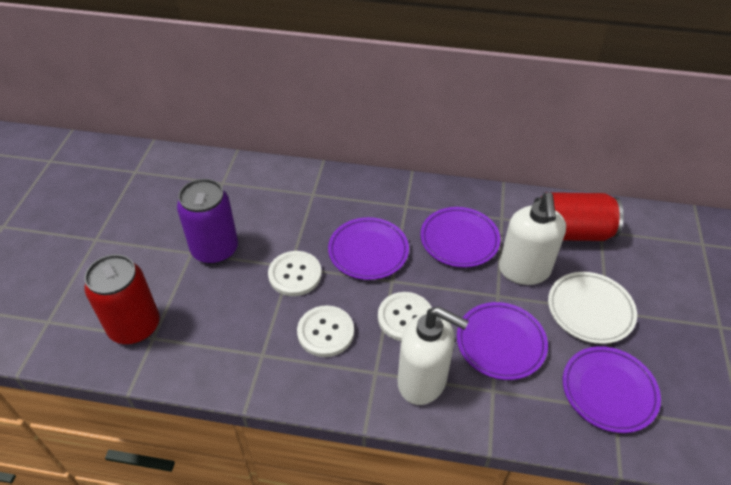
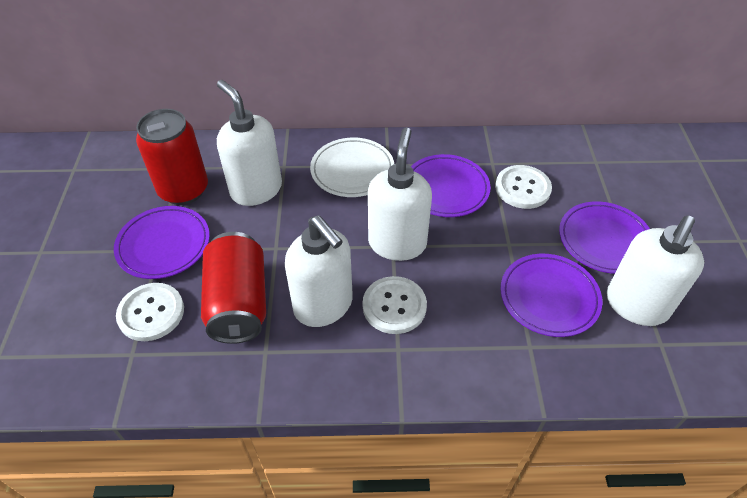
purple can: [177,179,238,264] = 1 -> none = 0
white soap dispenser: [397,306,469,405] [499,192,566,285] = 2 -> [217,80,282,206] [285,215,353,327] [368,127,432,261] [607,215,704,326] = 4

